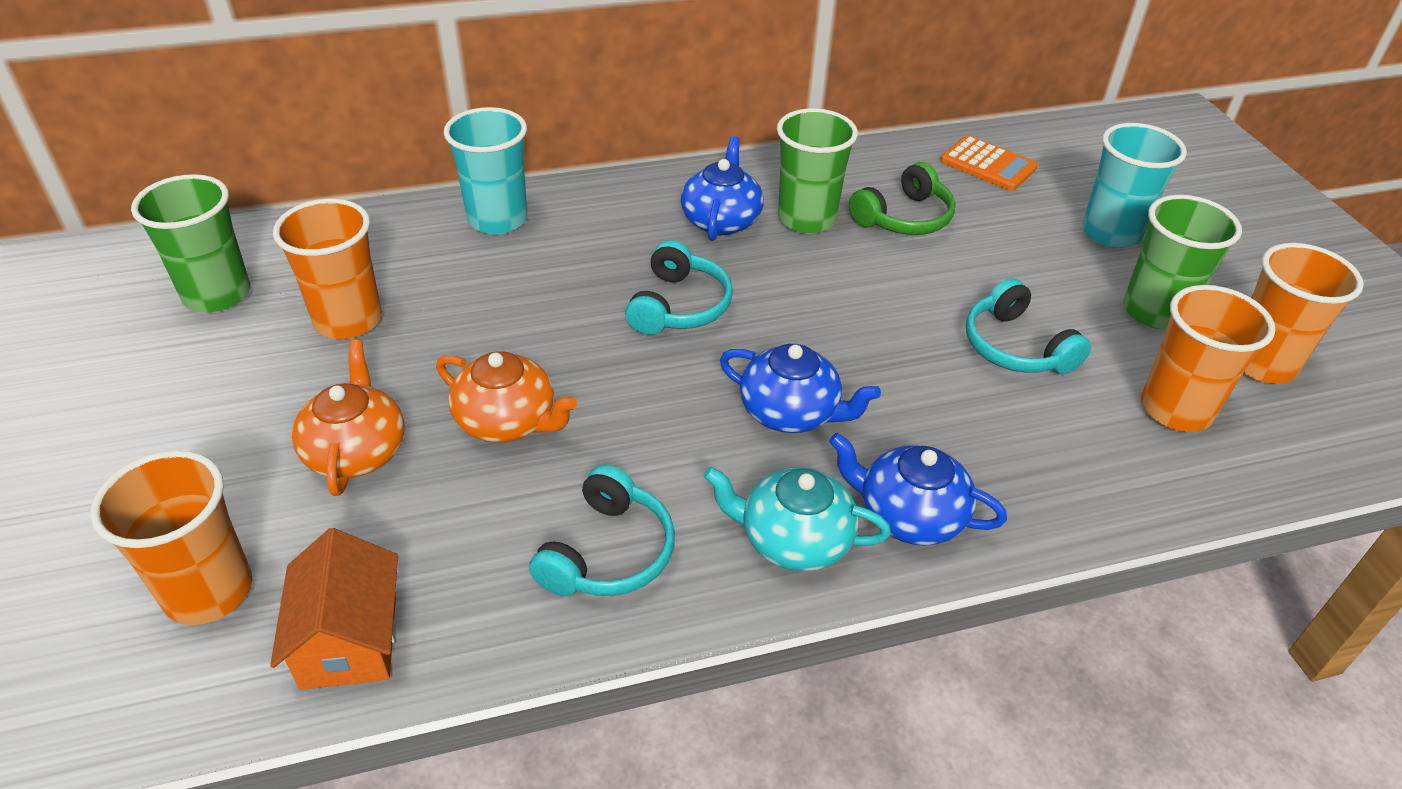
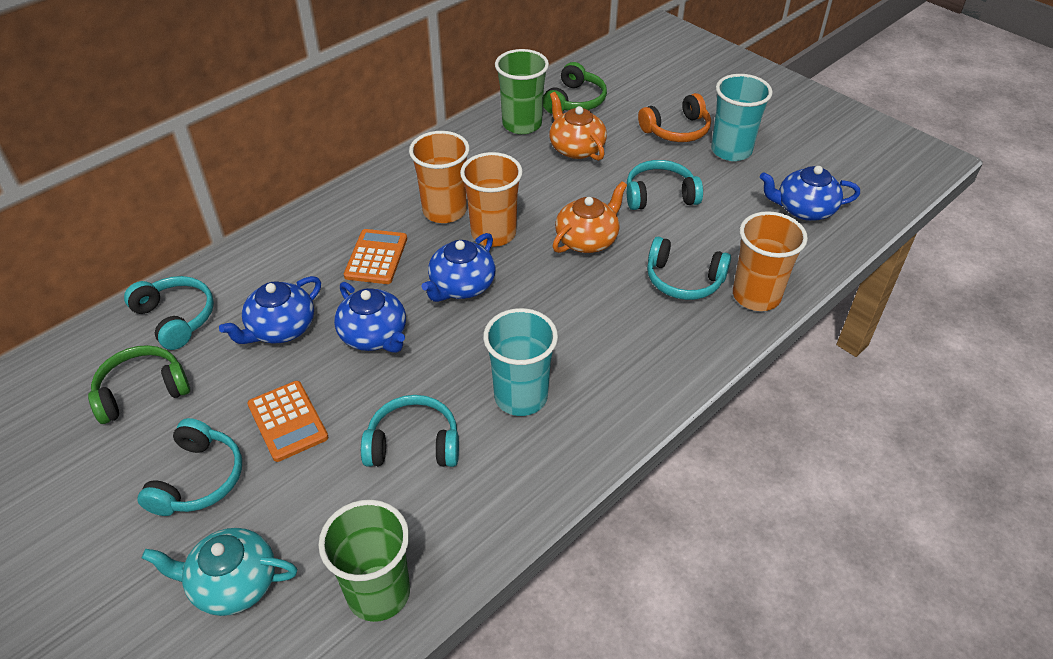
blue teapot: [681,136,764,241] [720,344,881,433] [829,433,1007,546] = 3 -> [219,276,321,344] [334,282,406,353] [422,233,496,302] [760,166,860,221] = 4
green cup: [131,174,250,313] [777,108,858,234] [1123,195,1242,330] = 3 -> [318,499,410,622] [495,49,549,134] = 2
green headphones: [849,162,956,235] = 1 -> [88,345,190,424] [543,62,607,114] = 2
orange calculator: [940,135,1038,191] = 1 -> [247,381,328,462] [344,229,407,284] = 2
orange cup: [90,451,252,625] [273,199,382,339] [1141,285,1275,432] [1243,243,1364,384] = 4 -> [409,131,470,223] [460,152,523,247] [733,211,808,311] = 3
orange headphones: none = 0 -> [638,93,711,142] = 1
orange house: [270,528,398,690] = 1 -> none = 0
turquoise headphones: [529,465,675,596] [625,240,733,335] [966,278,1091,374] = 3 -> [124,276,214,350] [137,418,242,516] [361,395,459,467] [627,160,703,210] [647,237,731,300] = 5

